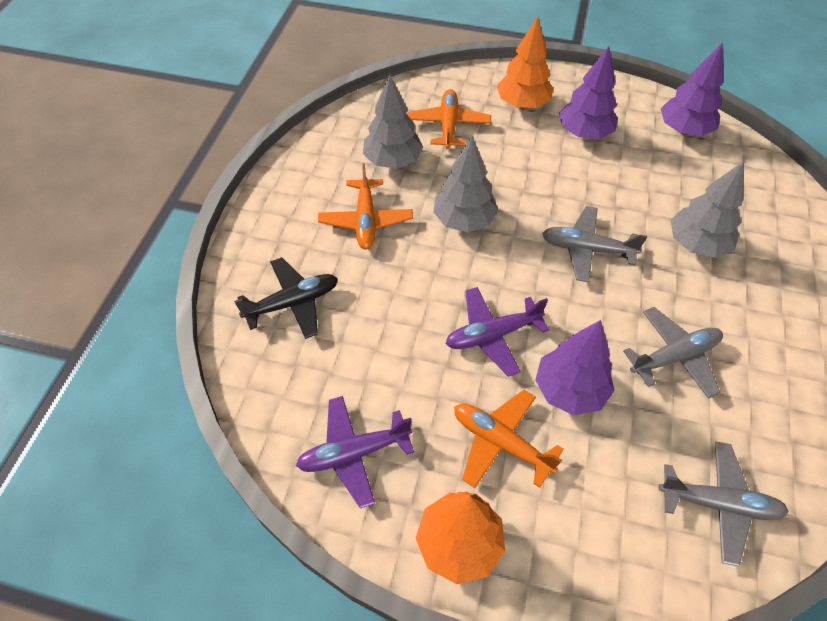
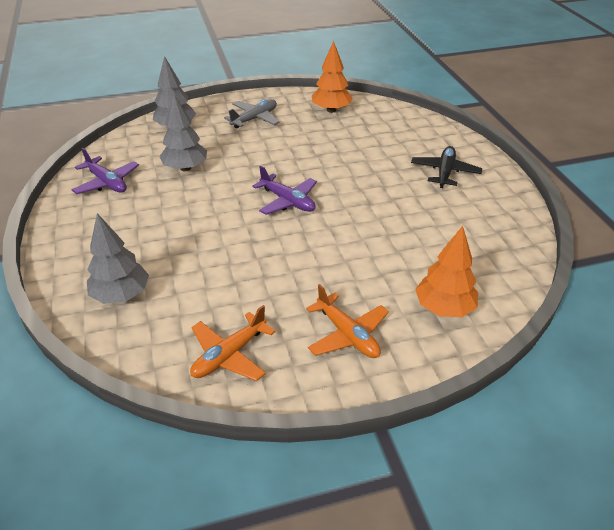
grey plane: [542,206,647,282] [623,307,723,399] [658,442,789,566] = 3 -> [224,99,280,128] = 1
orange plane: [318,163,413,250] [407,89,491,149] [454,390,564,488] = 3 -> [190,305,276,381] [306,284,389,358] = 2
purple tree: [535,320,614,415] [559,46,618,139] [661,43,723,136] = 3 -> none = 0

